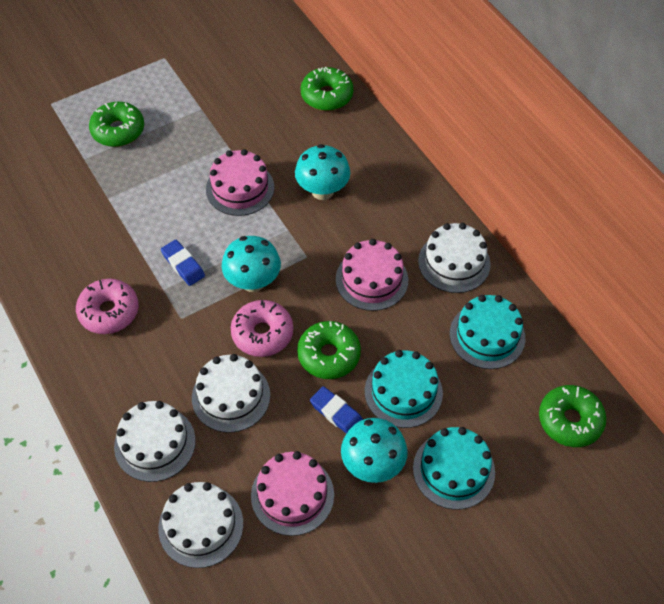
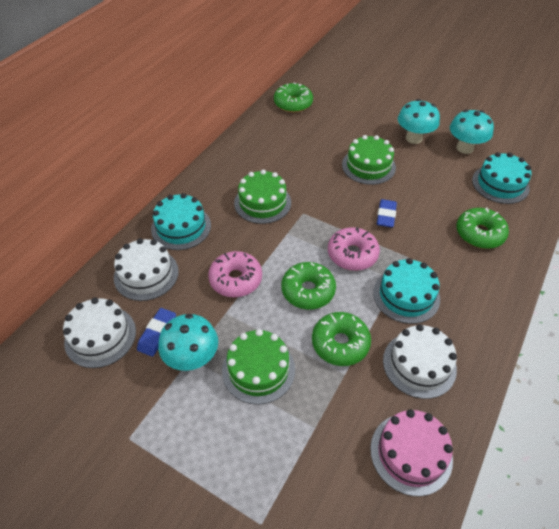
green cake: none = 0 -> [222,329,295,405] [234,169,291,224] [342,135,396,185] = 3
pink cake: [206,149,274,216] [251,451,334,536] [336,239,408,311] = 3 -> [370,409,453,496] = 1
white cake: [114,401,195,482] [158,482,243,568] [192,354,270,433] [418,223,491,293] = 4 -> [63,297,136,368] [114,238,179,301] [383,324,457,399] = 3

